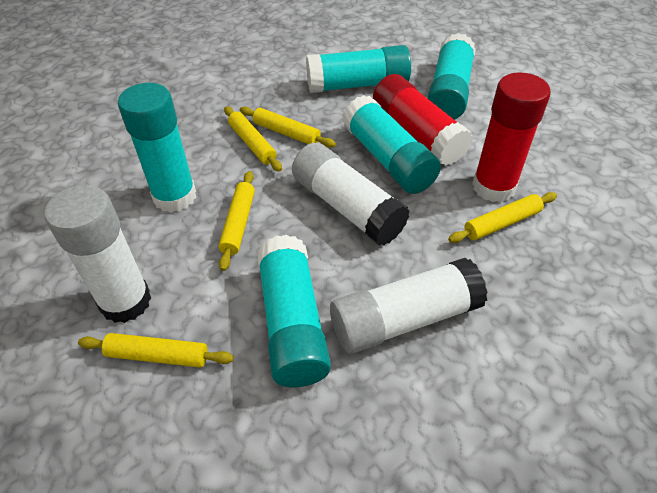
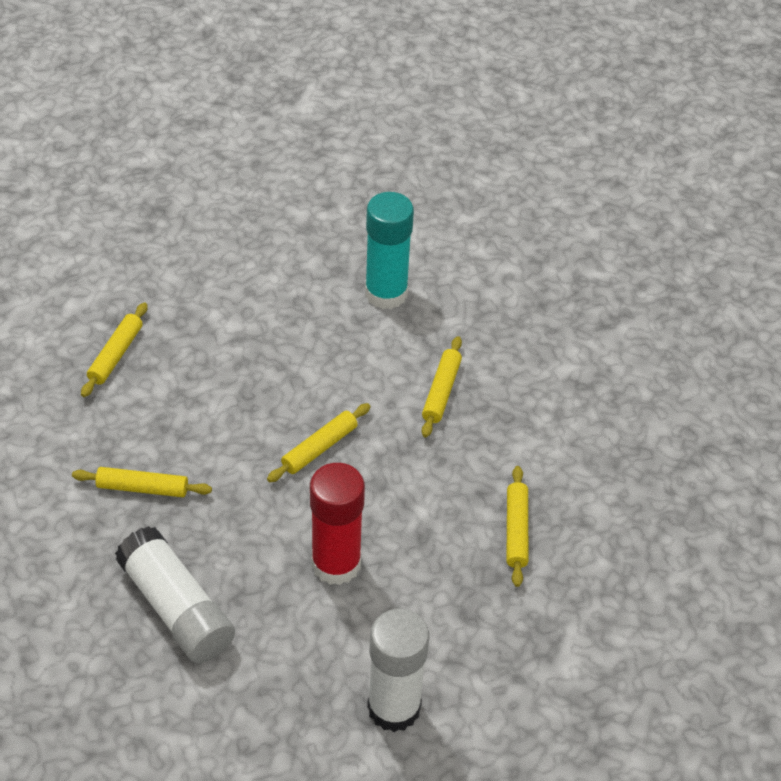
red glue stick: [373,74,473,166] [472,72,551,202] = 2 -> [310,463,365,585] = 1
turquoise glue stick: [118,83,196,213] [257,235,331,388] [306,45,411,93] [342,95,441,194] [427,33,476,120] = 5 -> [365,192,414,309] = 1
white glue stick: [45,185,151,323] [292,143,410,246] [330,258,488,354] = 3 -> [115,526,235,663] [367,609,429,732] = 2

